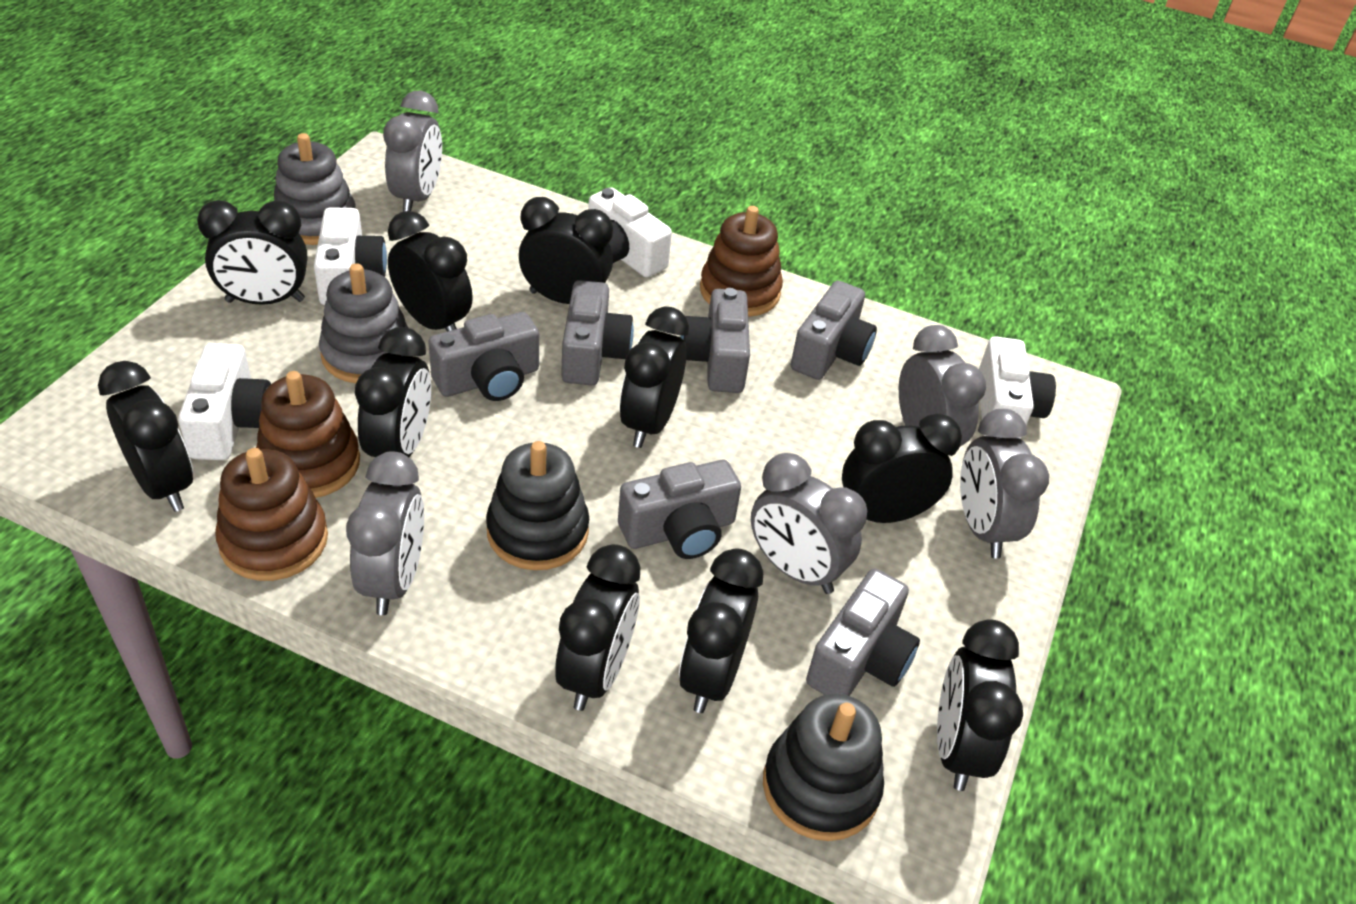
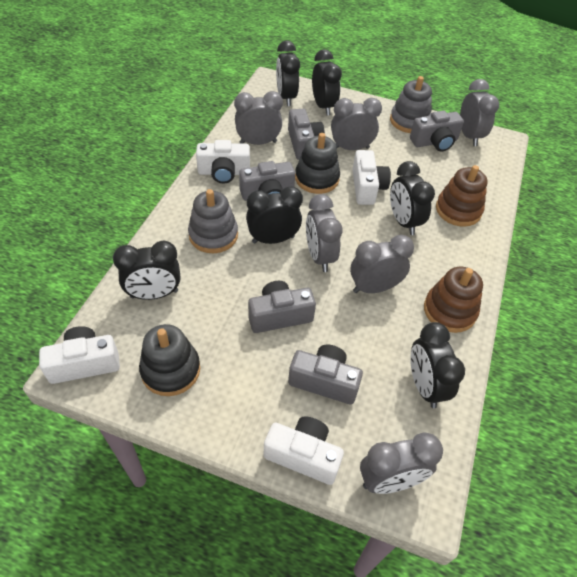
black clock: [98,361,193,512] [197,200,307,305] [355,327,431,457] [388,211,473,332] [519,197,613,304] [555,544,640,711] [619,307,689,448] [679,548,763,713] [842,413,962,523] [937,619,1023,791] = 10 -> [113,241,180,300] [246,186,303,244] [276,40,300,106] [312,50,342,115] [390,161,435,235] [410,322,465,408] = 6
brown stacking toy: [215,448,328,581] [256,371,360,498] [700,206,783,317] = 3 -> [424,267,483,333] [436,165,488,227] = 2
grey camera: [428,312,539,401] [561,280,634,385] [618,460,741,559] [680,288,750,393] [791,280,877,380] [806,569,920,696] = 6 -> [239,161,295,201] [248,281,316,333] [288,109,325,160] [288,345,363,404] [410,110,464,151] = 5
grey clock: [346,451,424,615] [383,91,442,212] [751,453,867,594] [899,325,986,447] [960,409,1049,559] = 5 -> [234,91,283,145] [306,194,342,272] [331,98,382,150] [350,235,414,293] [360,432,443,494] [460,79,499,146] = 6

